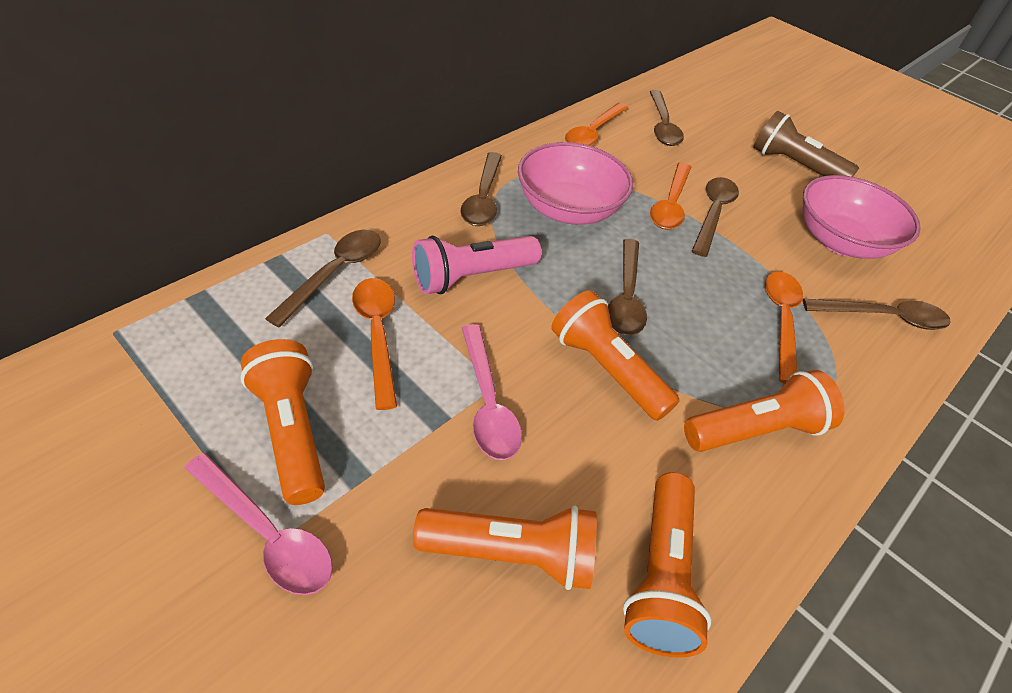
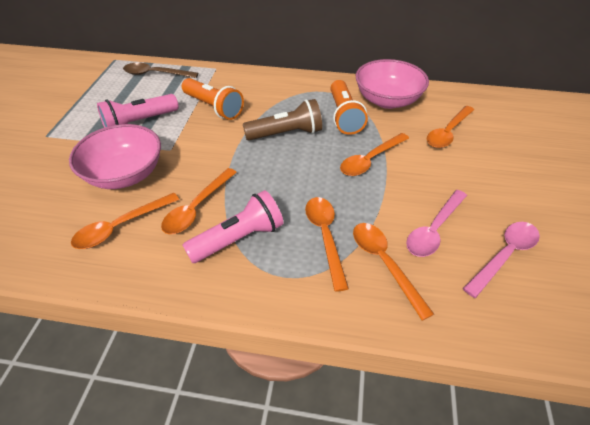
brown spoon: [265,230,381,327] [460,152,502,226] [608,239,647,336] [650,90,684,146] [692,177,739,257] [803,299,951,330] = 6 -> [123,63,198,78] = 1
orange flashlight: [240,339,325,505] [413,505,597,590] [551,290,680,421] [623,472,711,658] [684,370,845,452] = 5 -> [182,78,244,120] [330,80,368,135] = 2
orange spoon: [352,278,397,410] [565,103,628,146] [650,162,691,230] [765,271,803,384] = 4 -> [71,193,179,249] [161,168,237,234] [305,197,349,292] [340,133,409,176] [353,223,434,321] [427,106,474,148] = 6
pink flashlight: [412,236,541,294] = 1 -> [97,94,179,128] [183,190,283,263] = 2

